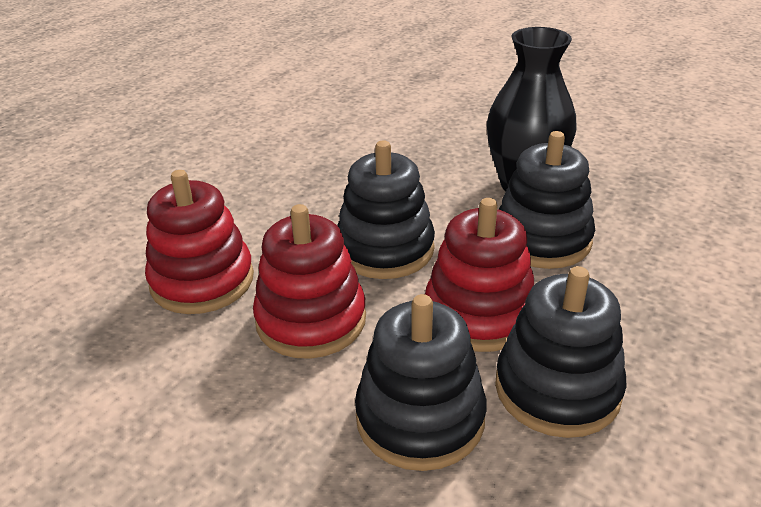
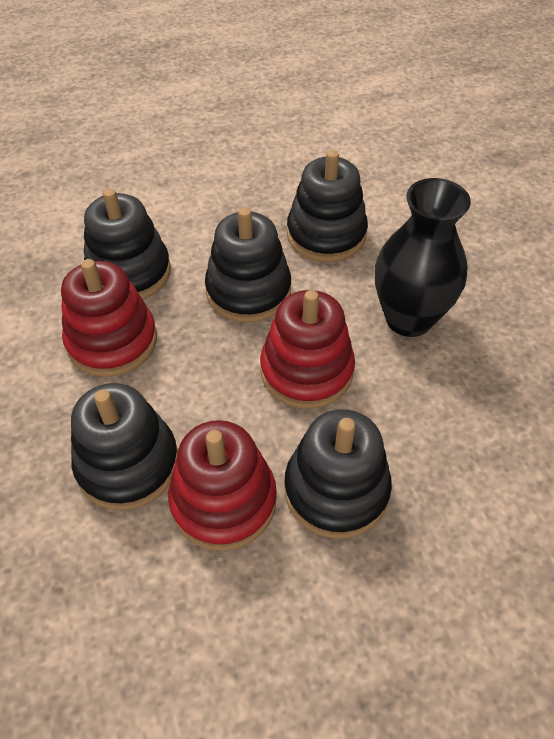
black stacking toy: [337,140,435,279] [355,294,487,471] [495,266,627,438] [499,131,595,269] = 4 -> [71,383,178,510] [84,188,171,299] [205,207,291,323] [284,409,392,539] [287,150,368,262] = 5

